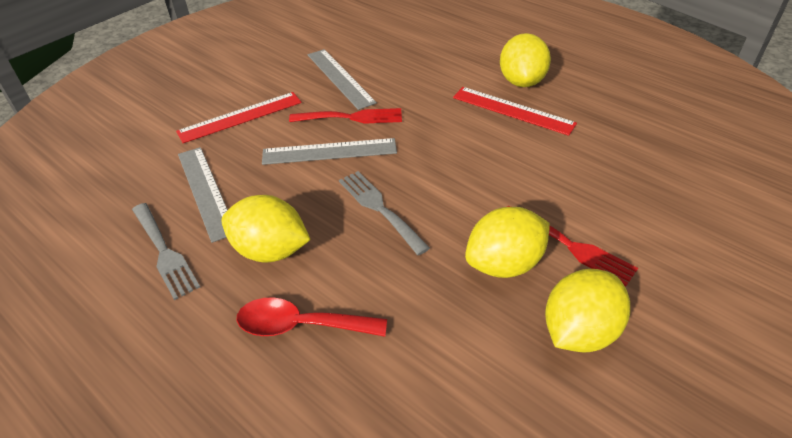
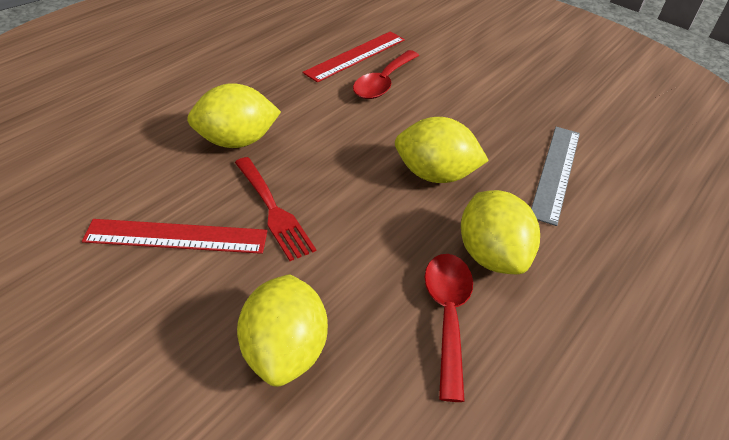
grey fork: [132,203,200,300] [339,171,430,255] = 2 -> none = 0
grey ruler: [178,147,228,243] [262,138,397,165] [308,49,377,110] = 3 -> [531,127,580,226] = 1
red fork: [289,108,402,124] [507,205,638,287] = 2 -> [235,157,316,261] = 1
red spoon: [237,297,387,337] = 1 -> [353,50,419,99] [425,254,473,402] = 2

